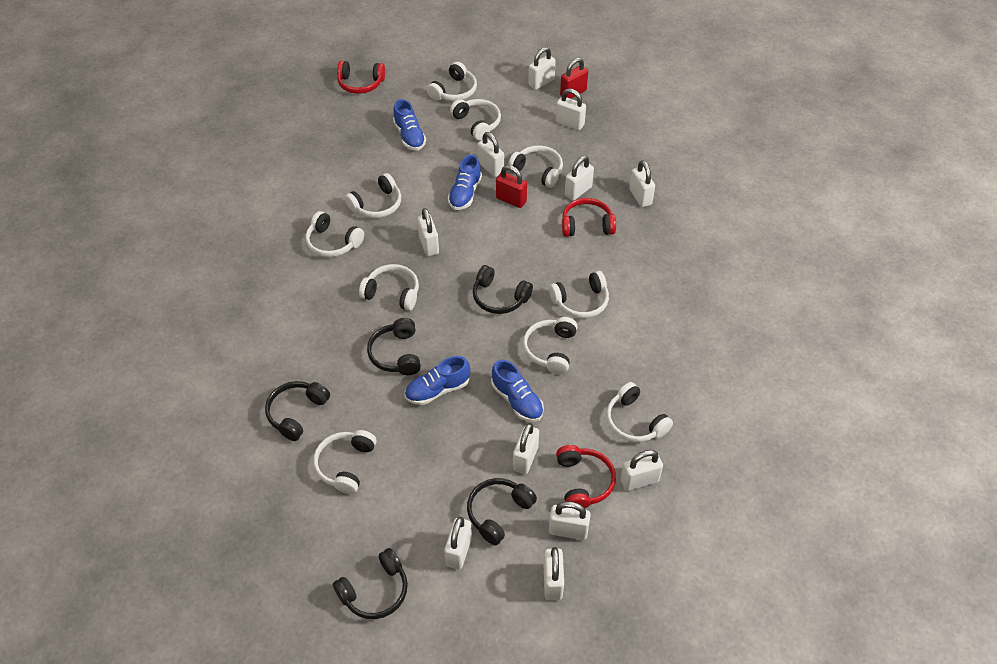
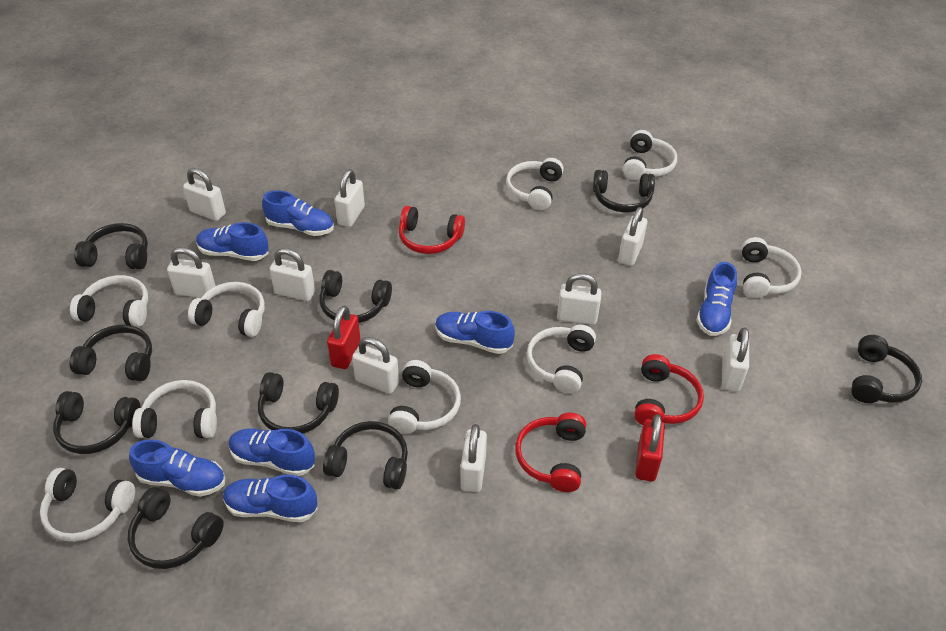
black headphones: [265,381,330,441] [333,548,408,619] [367,318,421,375] [467,478,537,545] [473,265,533,314] = 5 -> [53,391,141,454] [70,325,152,381] [74,223,148,269] [128,487,224,569] [258,372,339,434] [319,270,392,323] [323,421,408,490] [593,170,655,212] [851,335,922,403] = 9
blue shoe: [393,99,426,151] [405,356,470,405] [448,155,482,210] [491,360,544,422] = 4 -> [129,439,225,497] [196,222,269,261] [223,475,318,522] [229,429,315,476] [262,190,334,236] [435,311,515,354] [696,262,737,336] = 7
white headphones: [306,211,364,257] [313,430,376,494] [345,173,401,218] [359,264,419,311] [427,62,477,101] [450,99,501,140] [508,145,563,188] [523,317,578,374] [549,271,609,318] [606,382,673,442] = 10 -> [40,468,135,542] [70,275,148,327] [132,380,217,438] [188,282,265,337] [388,360,461,434] [506,158,564,210] [527,324,596,393] [623,130,677,180] [742,237,801,298] = 9
white padlock: [417,208,439,256] [444,516,472,570] [477,132,504,177] [513,423,539,474] [528,47,556,90] [544,547,564,600] [549,501,591,540] [556,88,586,130] [565,156,594,201] [621,450,663,491] [629,160,655,207] = 11 -> [167,247,216,298] [183,168,226,221] [269,248,315,301] [335,169,365,227] [352,337,399,394] [461,424,487,492] [557,273,602,325] [618,207,647,266] [722,327,749,392] = 9

